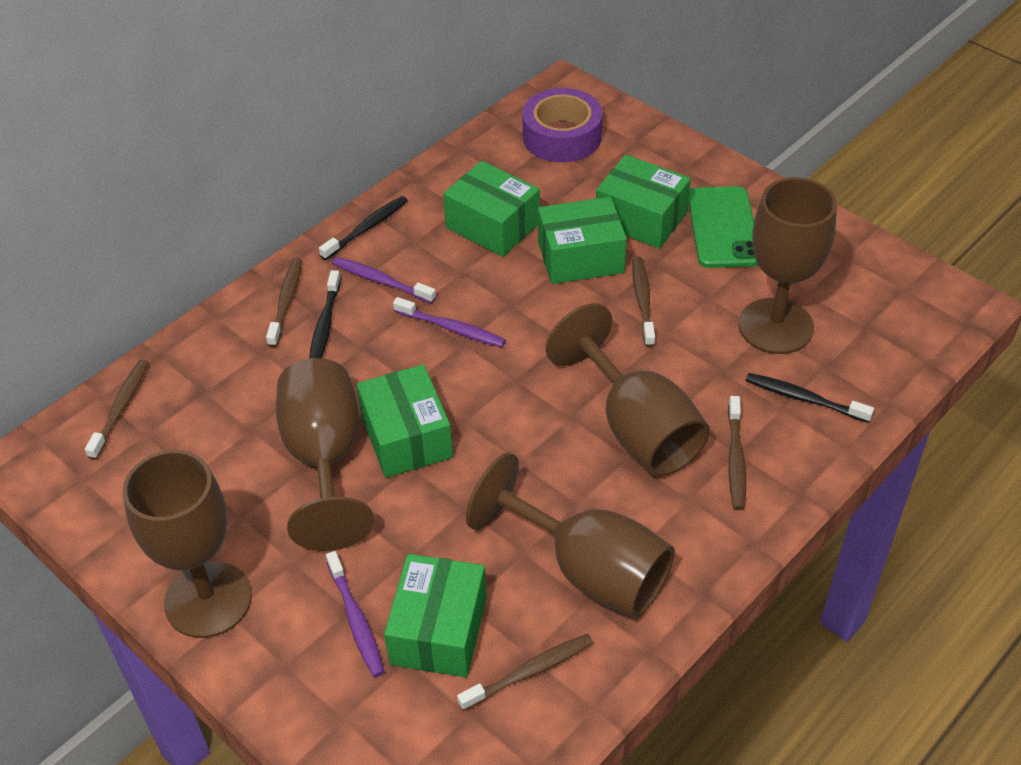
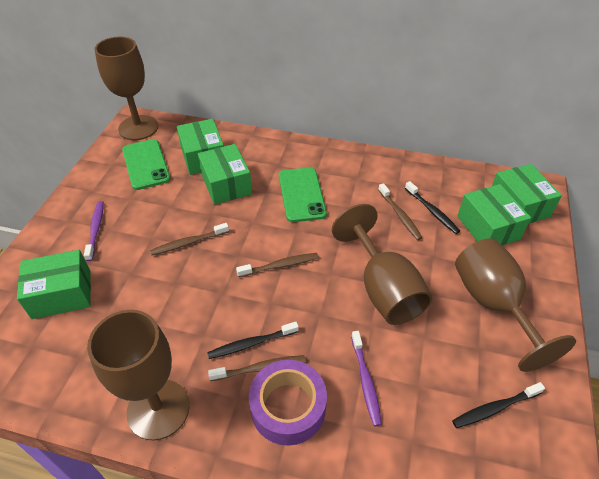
brown goblet: [123,450,252,638] [276,358,374,551] [466,453,675,619] [546,303,710,477] [739,177,837,354] = 5 -> [87,310,190,441] [94,37,158,140] [332,204,432,325] [455,238,576,372] = 4
brown toothbrush: [85,360,149,460] [266,258,302,347] [457,634,593,711] [632,257,655,347] [728,396,746,510] = 5 -> [150,223,229,255] [208,355,306,381] [236,253,318,277] [378,183,423,240] = 4
green phone: [688,186,758,268] = 1 -> [122,139,171,190] [279,167,327,222] = 2
purple toothbrush: [326,551,384,677] [332,257,436,303] [393,297,506,347] = 3 -> [84,201,104,261] [351,331,382,426] = 2

